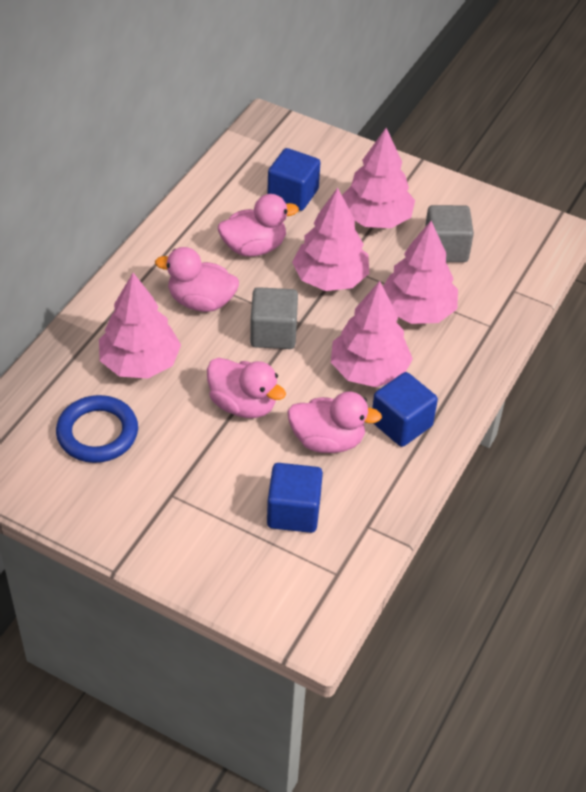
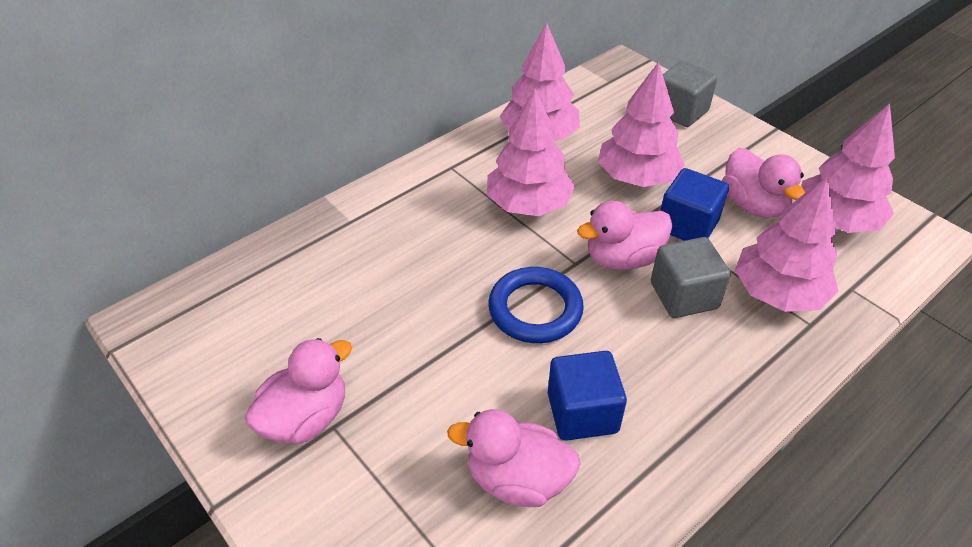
blue cube: [267,148,320,211] [267,463,323,533] [372,372,438,447] = 3 -> [548,351,627,441] [660,168,729,241] = 2

